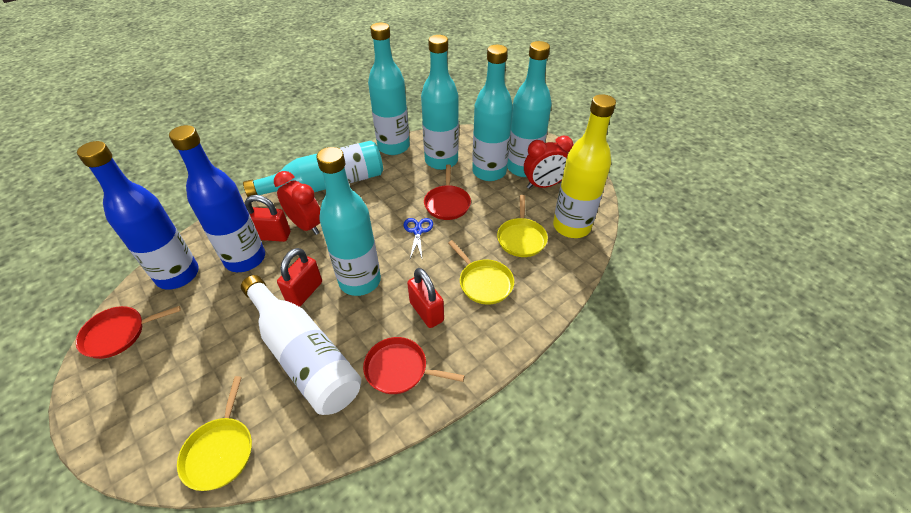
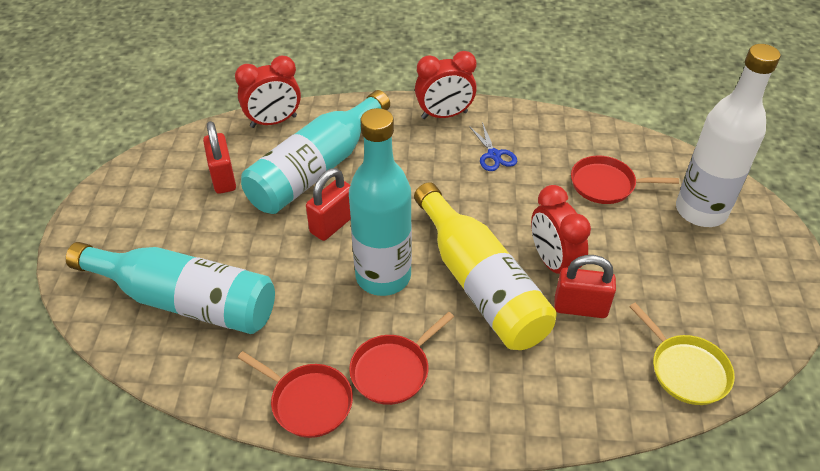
blue bottle: [77,141,199,290] [169,125,265,272] = 2 -> none = 0
red clock: [274,171,320,235] [524,136,573,189] = 2 -> [235,56,301,128] [415,51,477,119] [531,185,591,274] = 3
turquoise bottle: [243,141,383,197] [316,147,381,296] [368,23,410,155] [421,35,459,170] [472,45,513,181] [507,41,552,177] = 6 -> [66,242,275,334] [241,90,390,214] [349,108,412,296] = 3
yellow pan: [177,376,252,491] [448,240,514,305] [497,195,548,257] = 3 -> [629,303,735,405] = 1

